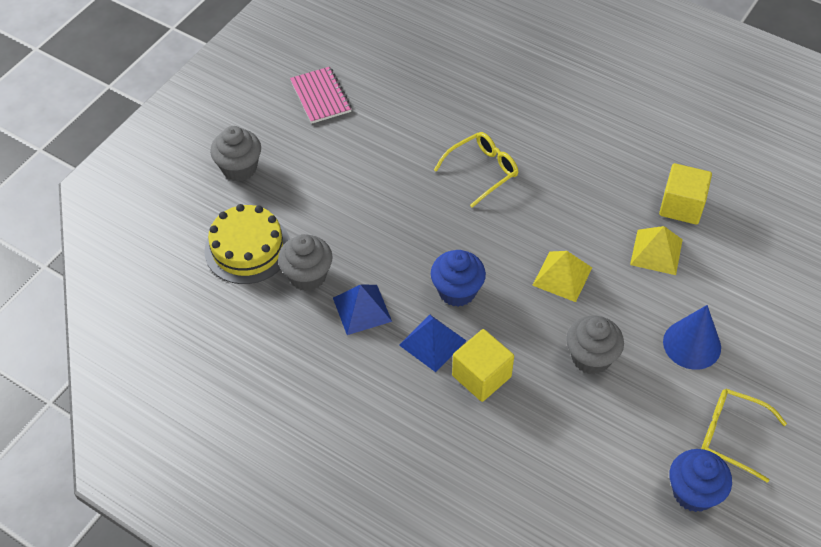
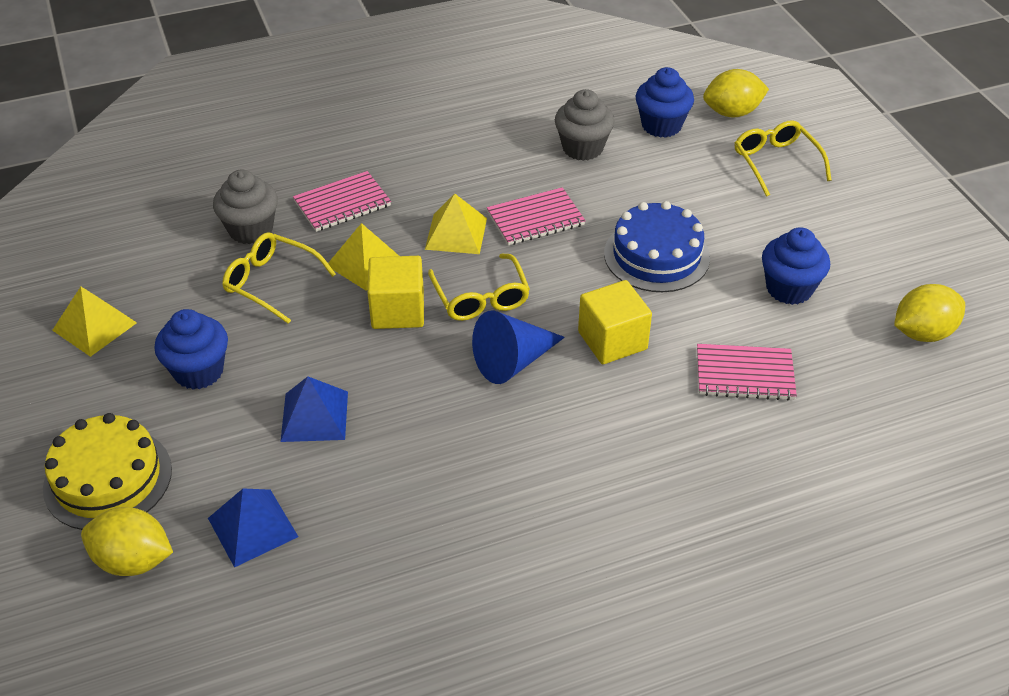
blue cake: none = 0 -> [604,201,710,292] = 1
blue cupcake: [431,250,486,307] [669,449,732,512] = 2 -> [154,309,228,390] [636,67,694,138] [762,227,830,305] = 3
grey cupcake: [210,126,261,182] [278,234,333,291] [566,316,624,375] = 3 -> [213,169,278,244] [555,89,614,161] = 2
pink notebook: [290,67,352,124] = 1 -> [293,171,391,232] [487,187,586,245] [697,344,797,401] = 3
yellow glasses: [434,132,518,208] [701,389,787,483] = 2 -> [222,232,336,324] [428,254,530,321] [735,120,832,197] = 3
yellow lemon: none = 0 -> [81,507,173,576] [703,69,769,117] [894,284,965,342] = 3
yellow pyramid: [532,251,592,302] [630,226,683,275] = 2 -> [52,287,137,357] [328,223,399,290] [425,194,487,254] = 3

